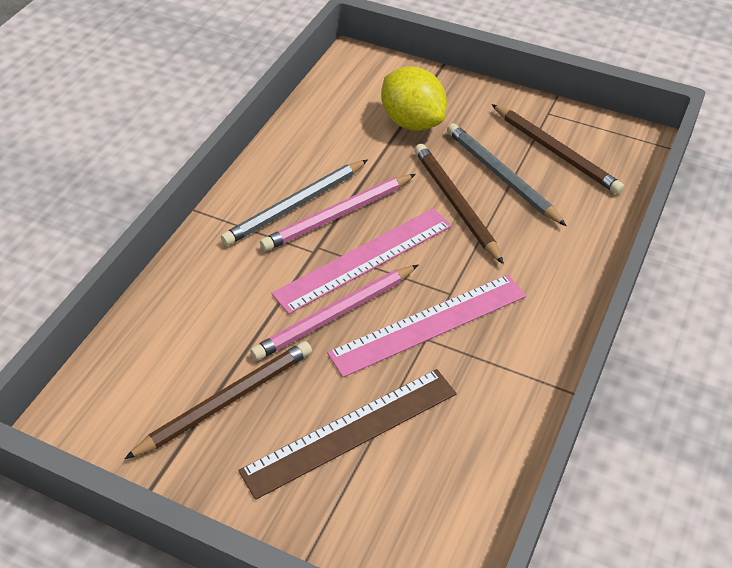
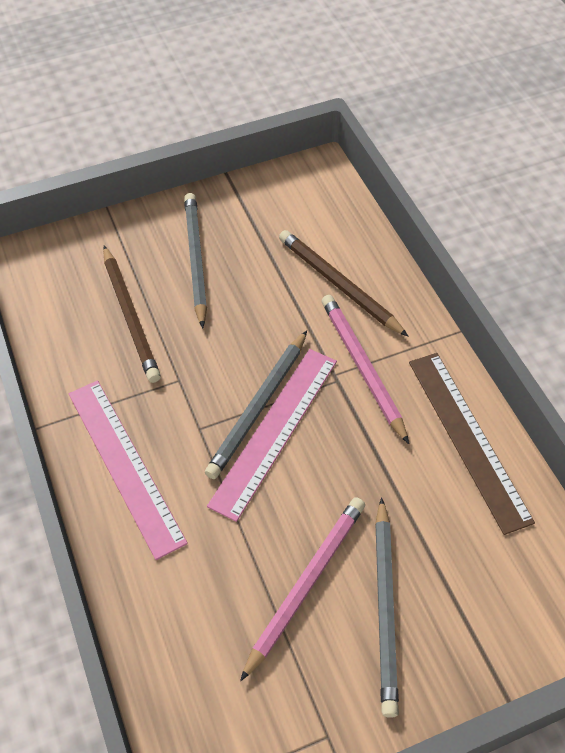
brown pencil: [124,341,312,459] [415,144,504,264] [492,104,624,194] = 3 -> [103,246,161,383] [279,230,409,337] = 2
grey pencil: [221,160,368,246] [447,123,566,226] = 2 -> [184,193,207,328] [205,331,307,479] [375,497,399,718] = 3
yellow lemon: [381,67,447,131] = 1 -> none = 0

